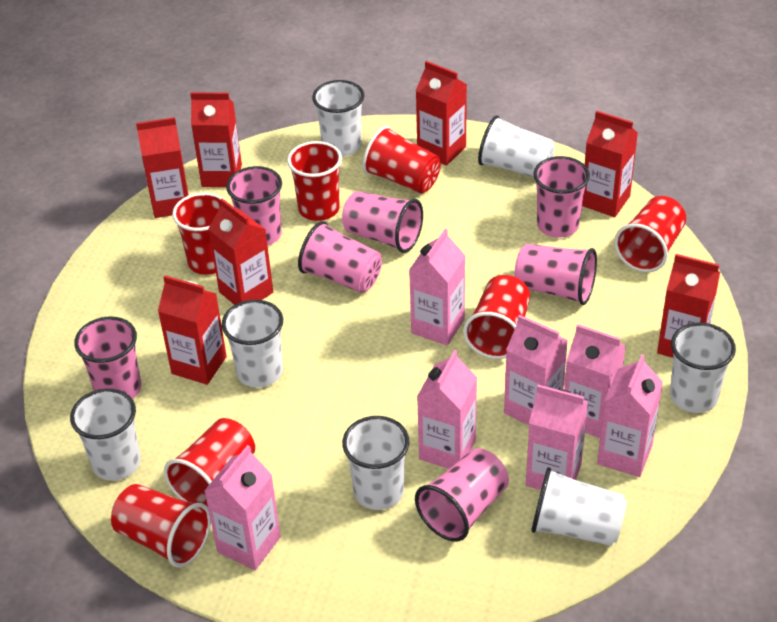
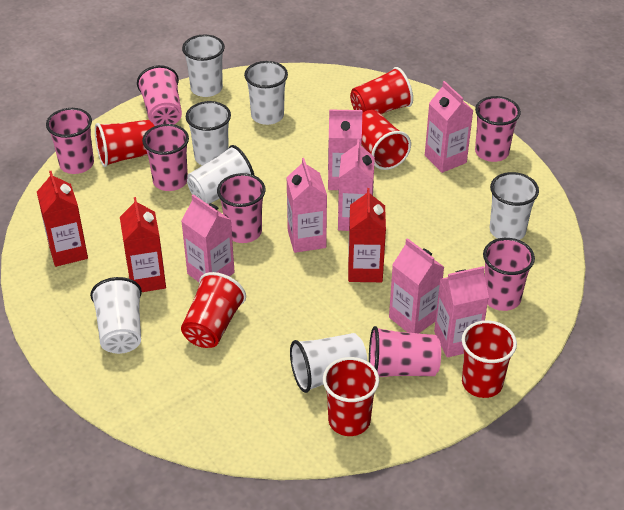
red carton: [136,117,189,218] [158,276,227,385] [190,92,242,187] [208,198,273,305] [416,61,467,166] [582,111,638,217] [657,254,720,358] = 7 -> [37,171,88,267] [120,197,166,292] [348,188,386,282] = 3
red cup: [111,484,211,567] [164,418,255,507] [172,192,226,275] [287,141,342,221] [362,126,441,193] [463,275,530,359] [614,196,686,272] = 7 -> [95,120,154,167] [181,272,246,348] [323,357,379,436] [350,67,413,114] [362,110,411,170] [462,320,517,398] = 6

